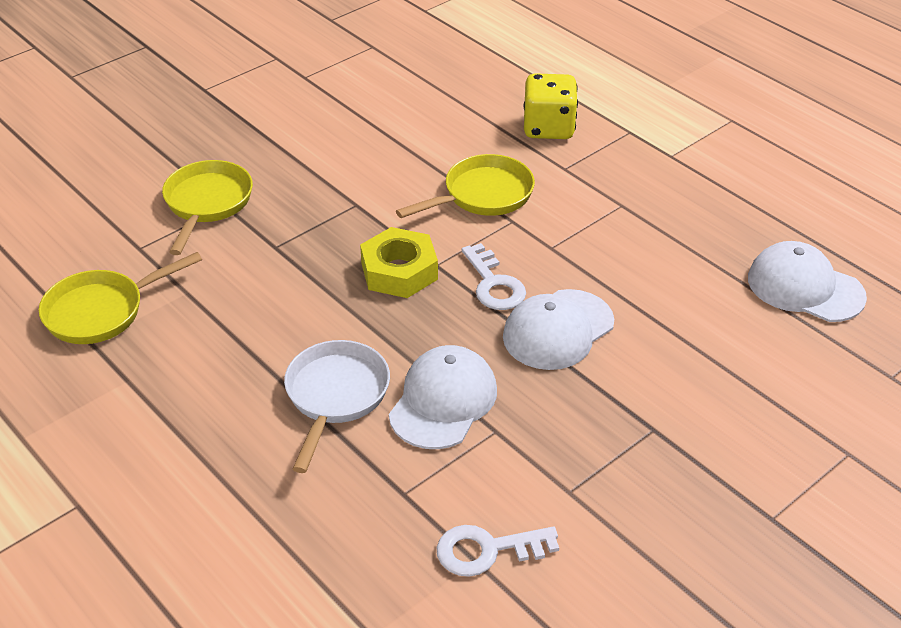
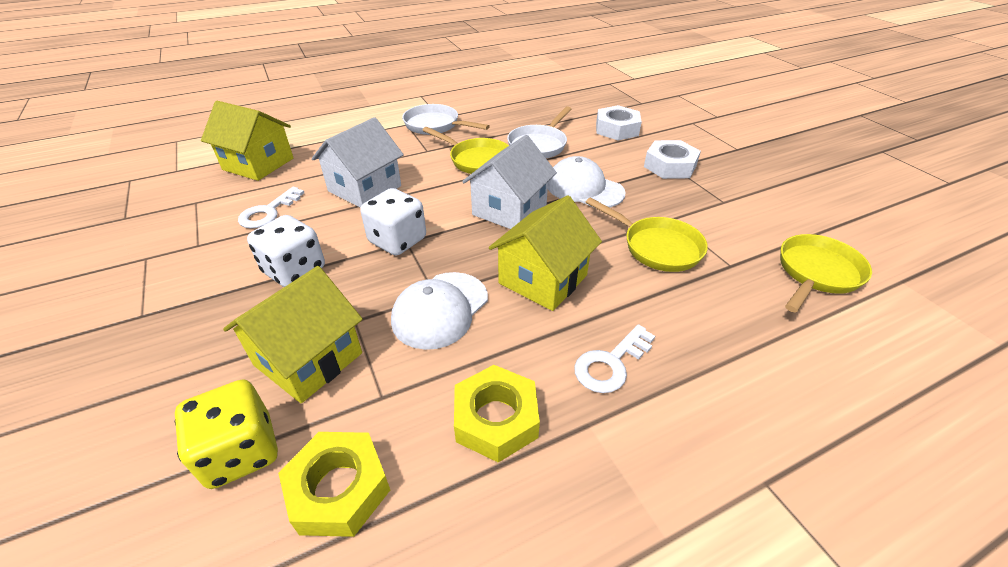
white cap: [389,345,497,449] [503,289,614,370] [748,241,867,322] = 3 -> [391,272,488,350] [548,156,626,208] = 2
white dice: none = 0 -> [247,215,325,287] [360,188,426,256] = 2
white house: none = 0 -> [312,117,404,208] [462,135,557,229] = 2
white nut: none = 0 -> [596,105,642,141] [644,140,701,179] = 2
white pan: [284,340,390,473] = 1 -> [402,104,490,135] [507,106,571,158] = 2
yellow house: none = 0 -> [201,101,293,181] [223,266,363,403] [489,195,602,311] = 3
yellow nut: [360,227,438,298] = 1 -> [278,432,390,537] [454,365,540,463] = 2

